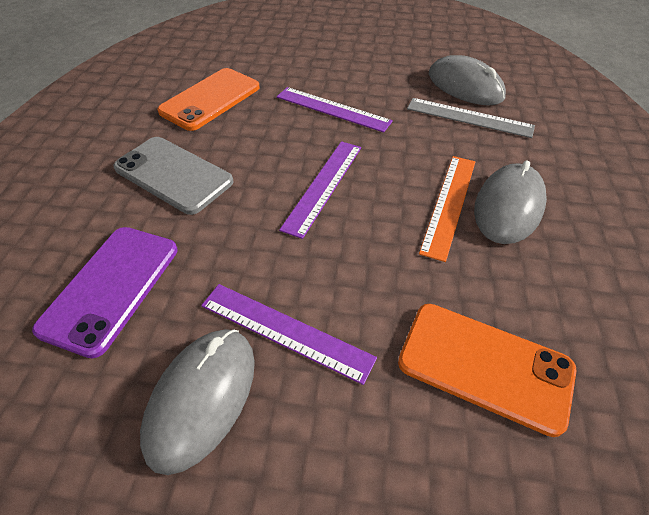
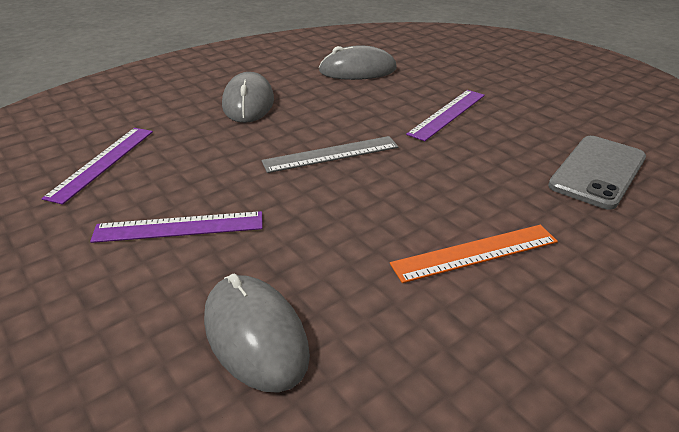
orange phone: [157,68,260,131] [398,304,576,437] = 2 -> none = 0
purple phone: [32,227,177,358] = 1 -> none = 0

